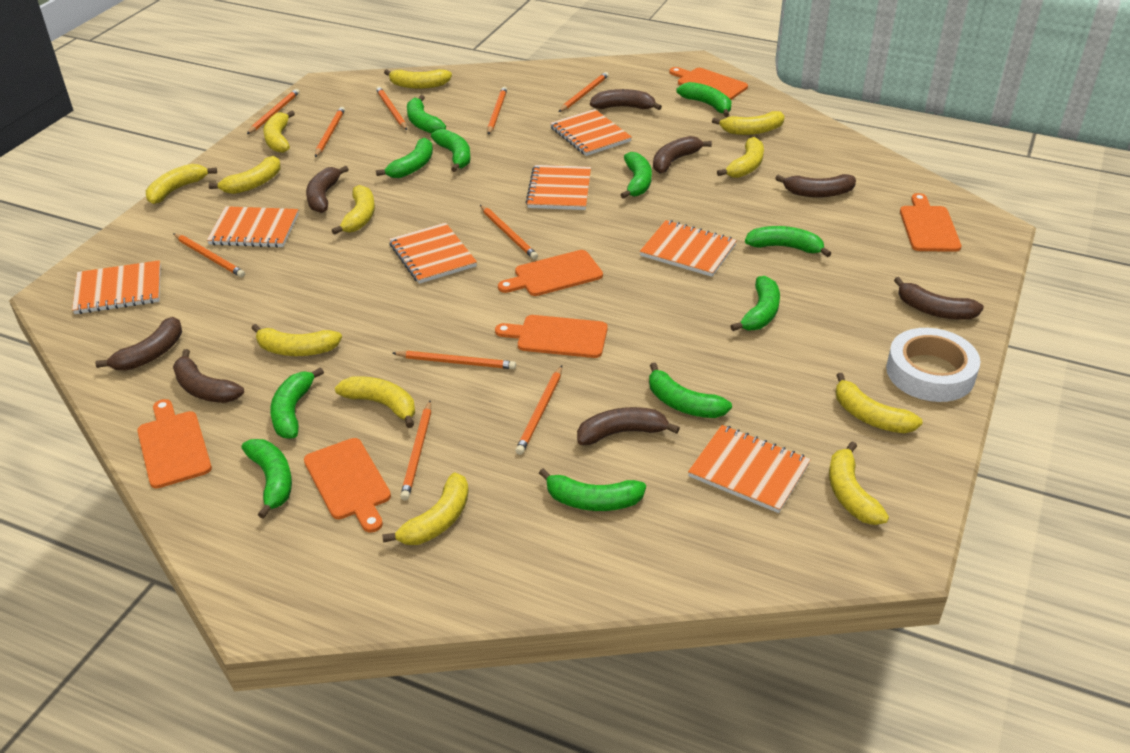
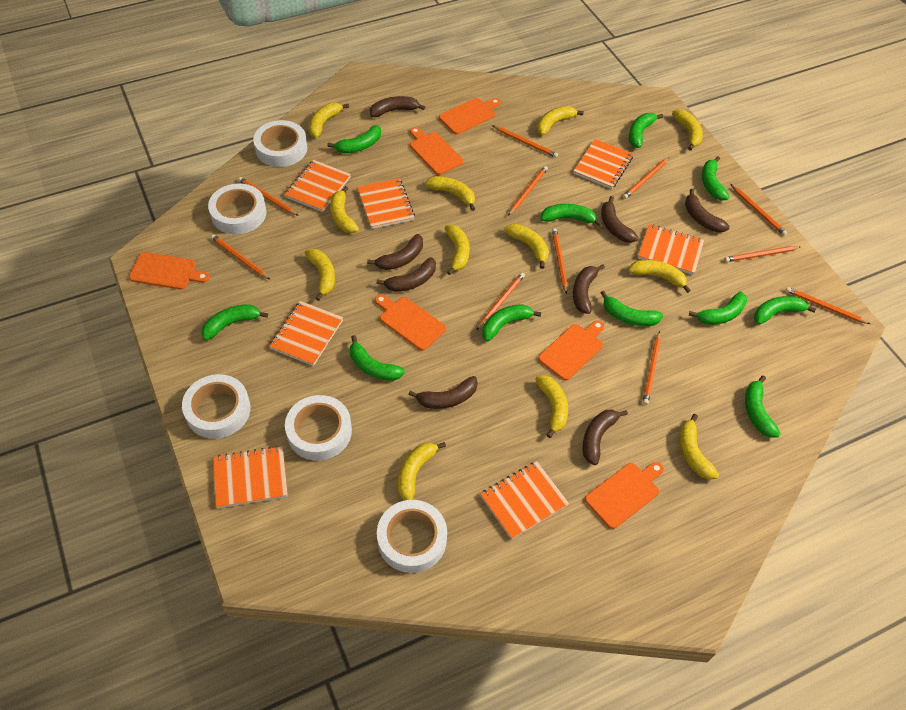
orange pencil: [173,233,245,277] [247,89,300,134] [315,107,345,157] [376,86,407,130] [392,351,516,369] [400,401,431,500] [480,205,538,260] [487,87,507,135] [515,366,562,455] [559,72,609,112] = 10 -> [210,234,270,279] [238,177,299,216] [476,273,525,330] [492,125,558,158] [508,166,548,216] [552,228,568,294] [623,158,669,199] [643,331,661,405] [724,246,800,262] [731,184,787,236] [786,287,870,324] = 11
white tape: [886,328,980,402] = 1 -> [182,374,251,439] [208,183,266,234] [253,120,307,167] [285,395,352,461] [377,500,447,573] = 5

